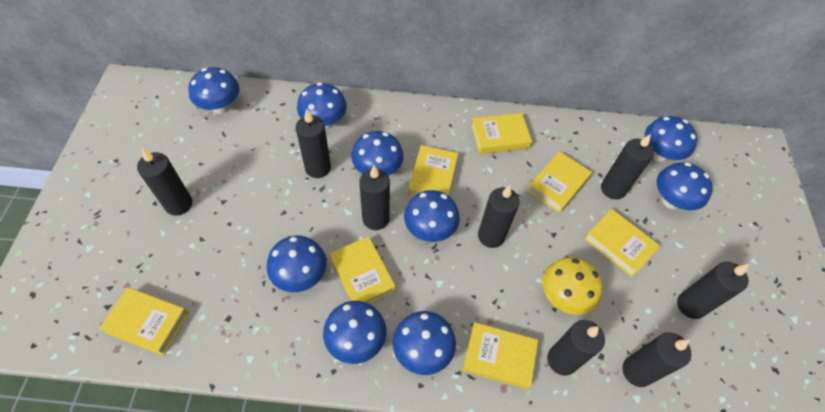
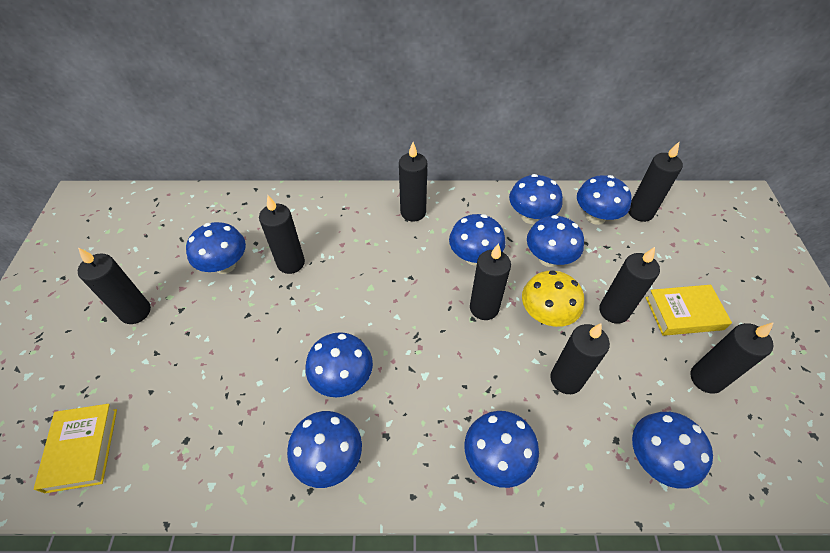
yellow book: [99,287,189,356] [329,236,396,304] [408,145,458,197] [463,322,538,389] [471,113,532,154] [527,151,592,213] [584,209,660,277] = 7 -> [34,404,117,493] [646,285,732,336] = 2

